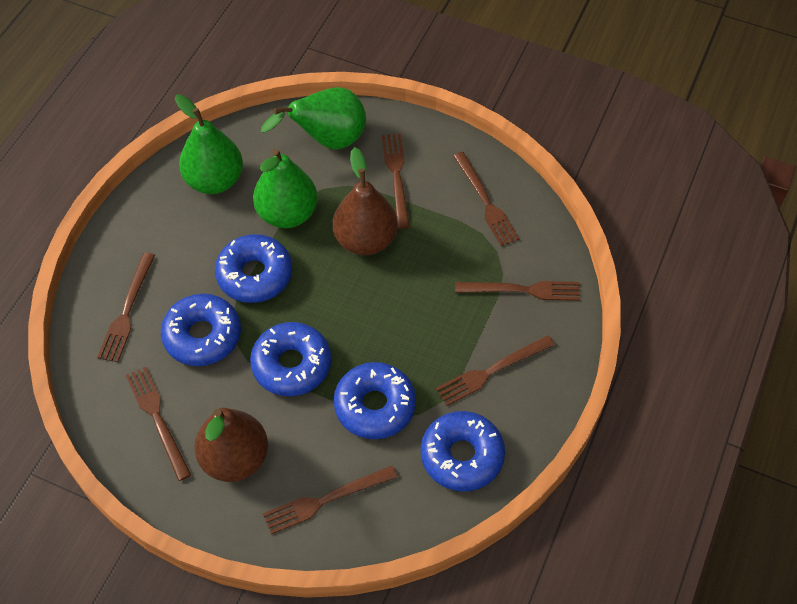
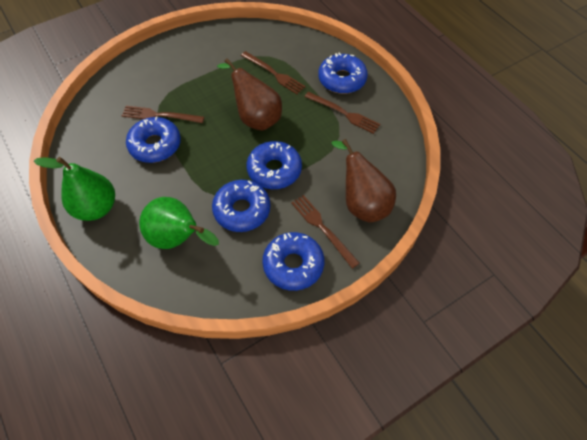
brown fork: [97,252,155,362] [125,367,191,481] [263,466,397,534] [382,133,410,229] [436,335,555,406] [453,152,519,246] [455,281,580,301] = 7 -> [122,106,204,123] [241,51,305,94] [291,195,360,269] [304,92,380,134] = 4
green pear: [175,94,243,194] [253,149,318,228] [261,87,366,150] = 3 -> [34,157,115,221] [139,197,219,249] = 2

